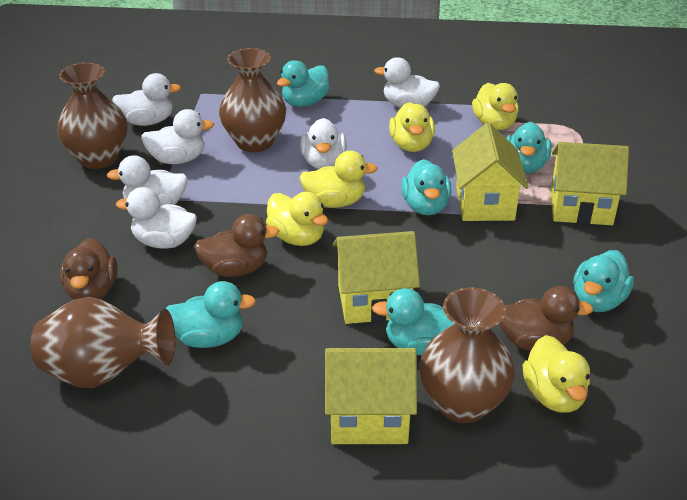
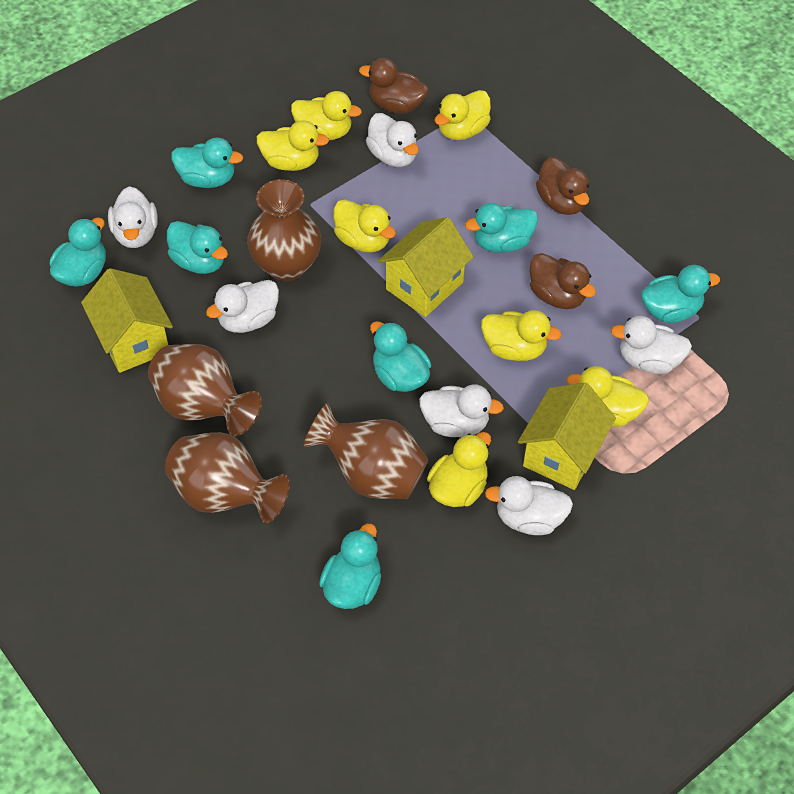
turquoise duck: [166,281,256,348] [277,60,330,107] [372,288,454,356] [401,159,452,215] [506,122,552,173] [573,250,634,312] = 6 -> [50,218,106,287] [167,221,228,274] [171,138,243,188] [319,523,381,609] [370,321,431,392] [465,203,538,253] [641,265,720,323] = 7
yellow duck: [266,192,328,246] [299,151,378,208] [389,102,435,152] [472,83,519,130] [523,335,590,413] = 5 -> [257,120,329,171] [291,91,362,140] [333,199,396,252] [427,432,491,507] [435,90,491,140] [481,310,562,361] [567,366,649,427] = 7
yellow house: [325,348,417,444] [333,231,420,324] [452,123,528,221] [550,142,629,225] = 4 -> [81,268,173,373] [378,217,474,317] [518,383,616,490] = 3

